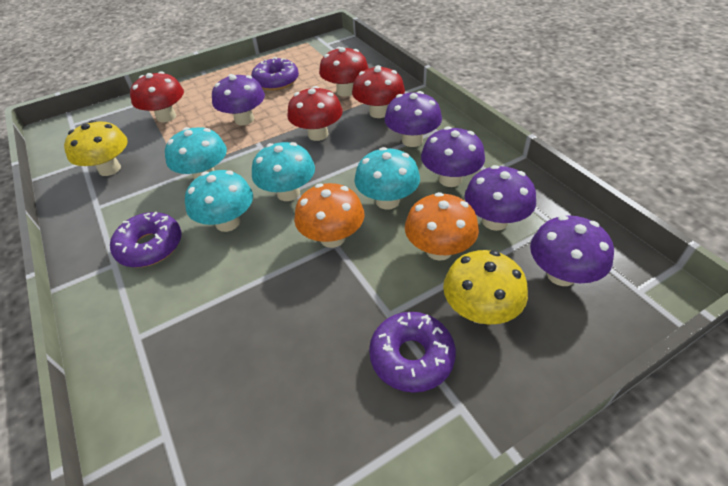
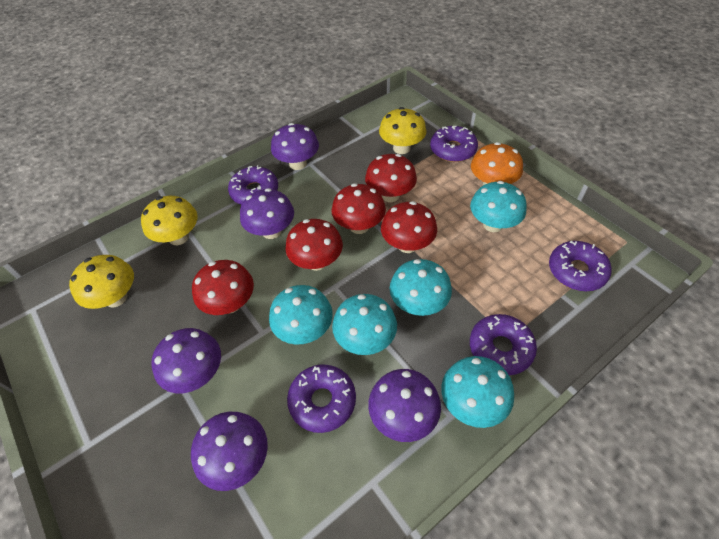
orange mushroom: [294,183,364,248] [405,192,479,261] = 2 -> [471,142,523,185] = 1
purple donut: [110,212,181,267] [251,57,299,90] [369,312,456,393] = 3 -> [228,165,278,205] [287,364,356,433] [430,126,478,162] [470,314,537,375] [549,241,612,291] = 5
red mushroom: [130,71,184,123] [287,86,343,141] [319,47,369,97] [352,65,405,118] = 4 -> [192,260,254,315] [285,219,343,271] [331,183,386,234] [365,154,417,202] [381,201,437,253] = 5
turquoise mushroom: [165,127,227,179] [185,170,253,232] [252,142,315,201] [354,147,420,210] = 4 -> [269,285,333,345] [332,294,397,355] [390,259,452,316] [441,356,514,428] [470,181,527,232] = 5
yellow mushroom: [64,120,128,176] [443,250,528,325] = 2 -> [69,255,134,309] [141,196,198,245] [379,107,427,154] = 3

